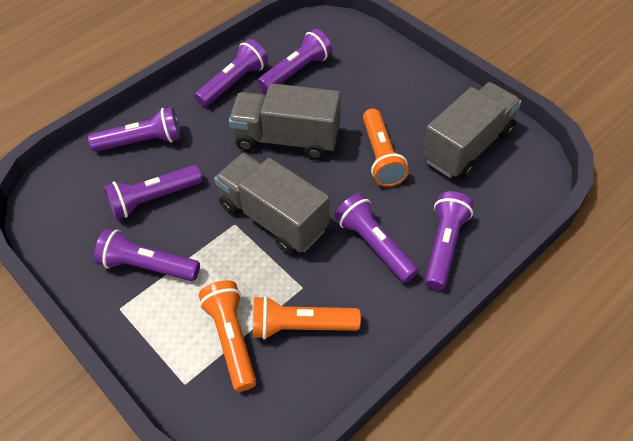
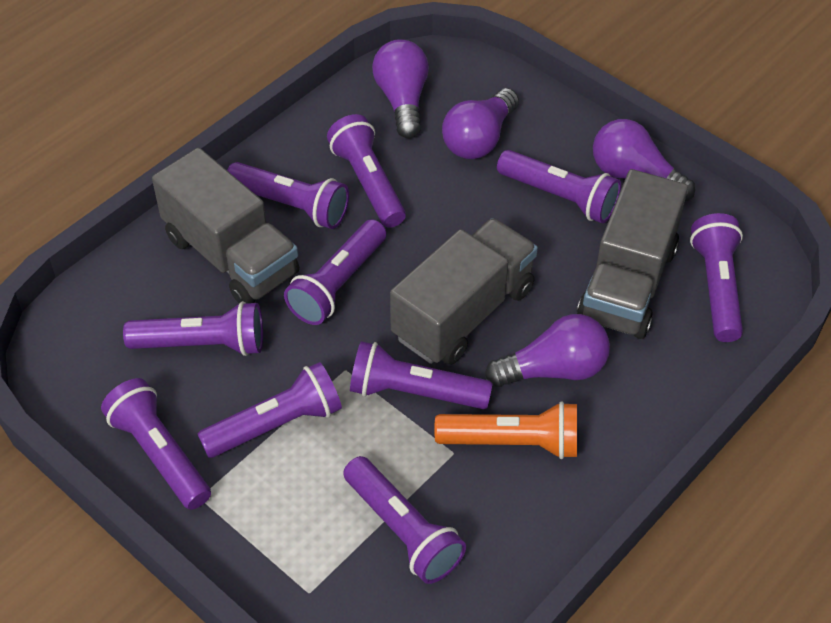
orange flashlight: [199,280,256,392] [253,296,361,340] [363,108,409,187] = 3 -> [434,401,577,459] = 1
purple flashlight: [88,107,181,152] [94,229,200,281] [104,165,202,220] [195,39,268,107] [258,29,332,93] [335,193,419,283] [424,191,473,290] = 7 -> [101,378,211,510] [123,301,263,356] [198,362,342,458] [227,162,349,229] [284,219,386,325] [327,114,406,228] [343,456,466,584] [350,341,493,409] [497,150,621,223] [690,213,743,342] = 10
purple light bulb: none = 0 -> [372,39,429,138] [442,88,519,159] [485,314,610,387] [593,119,695,201] = 4

